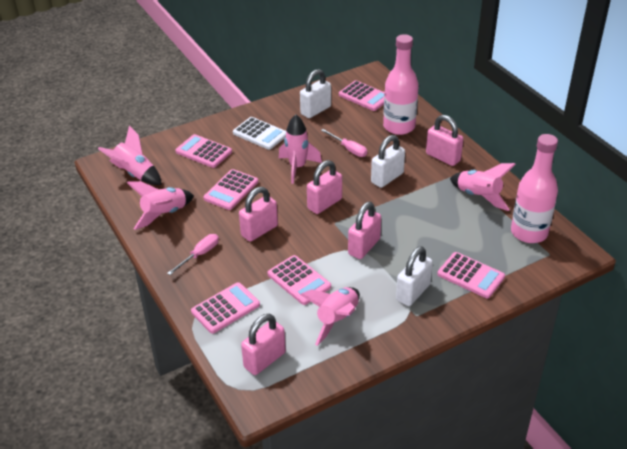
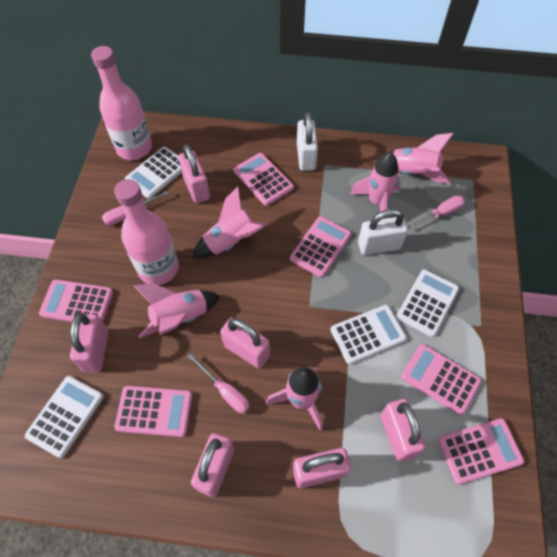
pink padlock: [239,187,278,242] [241,314,286,375] [307,160,342,214] [348,202,381,259] [426,115,463,166] = 5 -> [70,313,108,372] [178,144,210,203] [191,433,234,497] [220,318,270,368] [293,448,351,488] [381,399,425,462] = 6
pink screwdriver: [167,234,219,275] [321,129,367,157] = 2 -> [102,191,169,226] [187,353,250,414] [407,195,465,230] = 3
white calculator: [233,117,286,150] = 1 -> [25,376,104,458] [125,147,182,199] [330,305,407,364] [396,269,459,337] = 4
white padlock: [300,69,331,118] [371,135,405,188] [396,246,433,306] = 3 -> [297,112,318,171] [358,209,408,255] = 2

